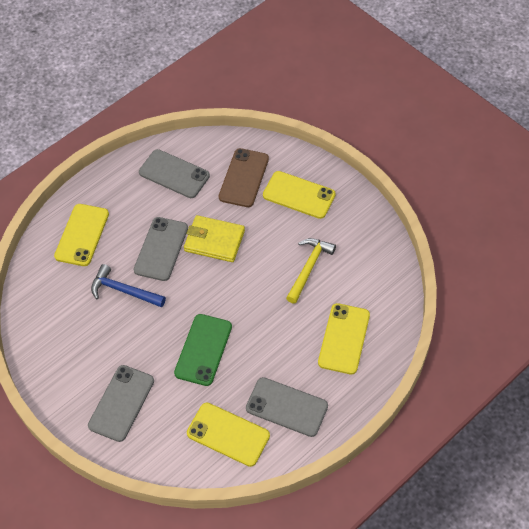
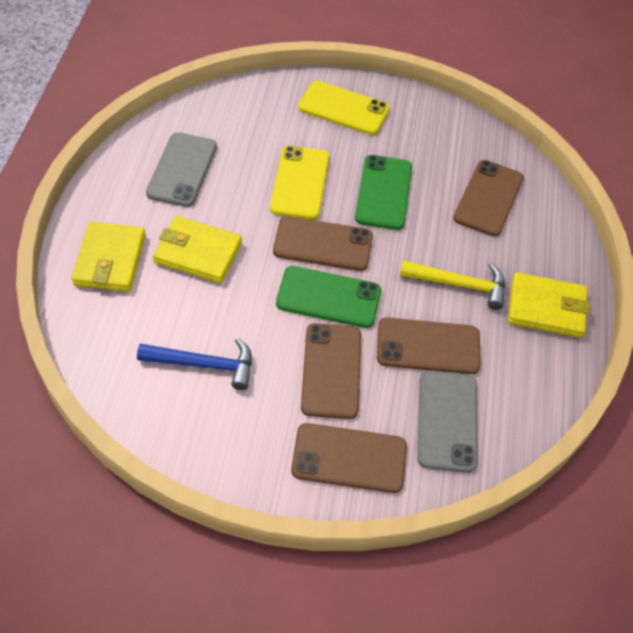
brown phone: [219,148,269,207] = 1 -> [273,216,373,271] [291,423,407,493] [301,323,361,419] [377,317,481,374] [453,160,524,236] = 5
green phone: [174,314,232,386] = 1 -> [276,266,381,328] [355,155,412,230] = 2
grey phone: [88,365,154,442] [134,217,188,281] [139,149,210,198] [246,377,328,437] = 4 -> [146,132,217,207] [417,370,478,473] = 2
yellow phone: [54,204,109,266] [187,403,270,467] [263,171,336,219] [318,303,370,374] = 4 -> [270,146,329,220] [298,81,390,135] = 2
yellow wallet: [184,215,245,262] = 1 -> [71,222,145,292] [153,216,242,283] [508,272,590,338] = 3

